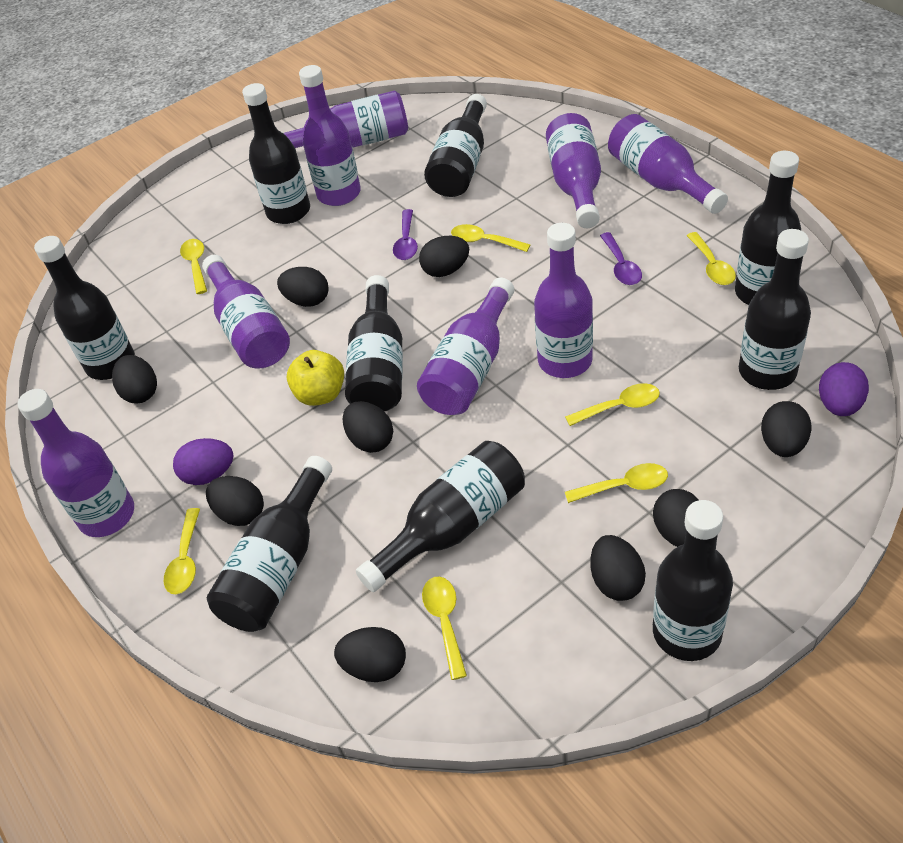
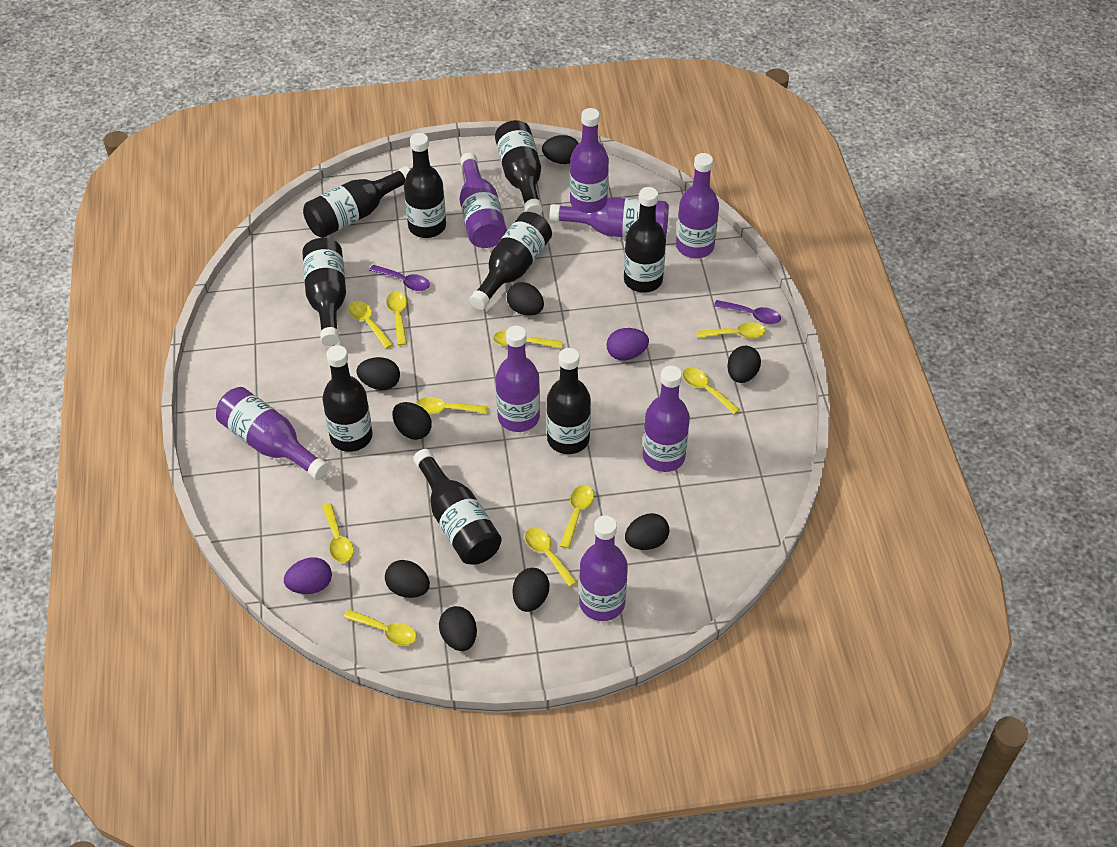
yellow apple: [287,350,344,406] = 1 -> none = 0
yellow spoon: [164,508,200,594] [180,239,207,294] [422,577,467,680] [451,224,530,252] [565,383,660,426] [565,463,668,503] [687,232,736,285] = 7 -> [322,503,354,563] [343,609,417,646] [349,301,393,349] [386,291,407,345] [416,397,488,414] [493,330,563,349] [525,528,577,587] [560,485,594,549] [682,368,740,415] [696,322,766,339] = 10

